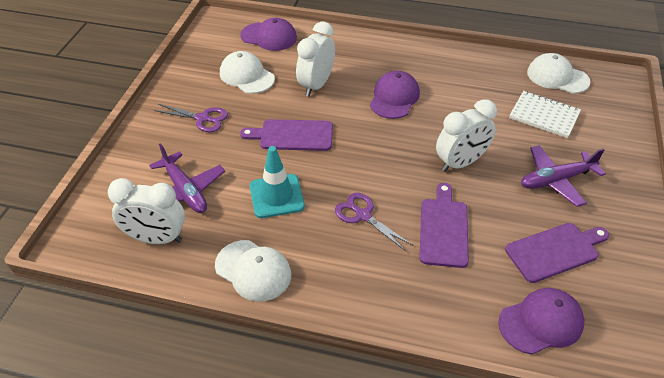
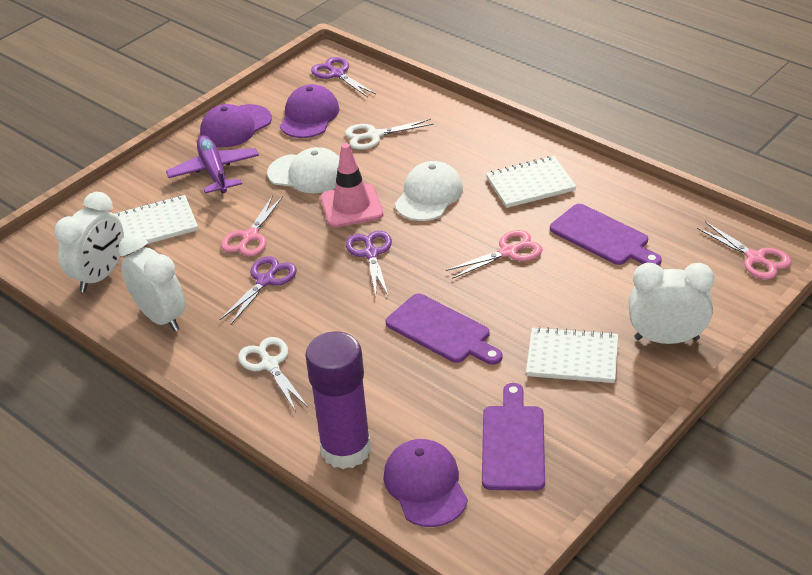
pink scissors: none = 0 -> [221,195,283,257] [446,230,543,279] [697,222,791,279] = 3
pink traffic cone: none = 0 -> [321,143,383,227] = 1
purple glue stick: none = 0 -> [305,332,371,469] = 1
purple plane: [149,143,225,213] [521,145,606,207] = 2 -> [166,135,259,193] = 1
purple scissors: [154,104,228,132] [335,193,413,251] = 2 -> [220,256,297,324] [311,57,376,97] [346,231,392,296] = 3
turquoise traffic cone: [250,146,305,218] = 1 -> none = 0
white cap: [215,240,291,302] [220,51,275,94] [527,53,590,94] = 3 -> [267,147,340,193] [395,161,463,221] = 2
white notebook: [509,91,581,138] = 1 -> [114,195,198,244] [486,156,576,208] [526,326,618,383] = 3
white scissors: none = 0 -> [238,337,308,412] [345,119,434,150] = 2

